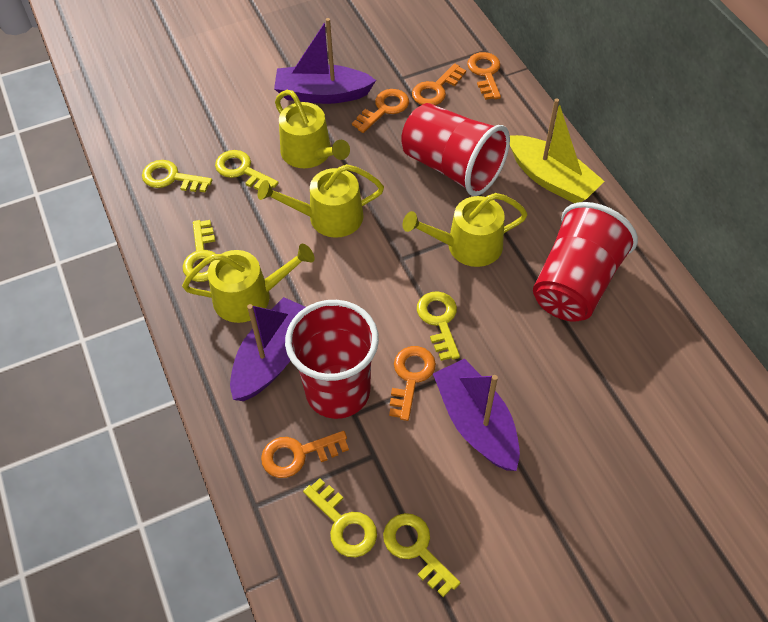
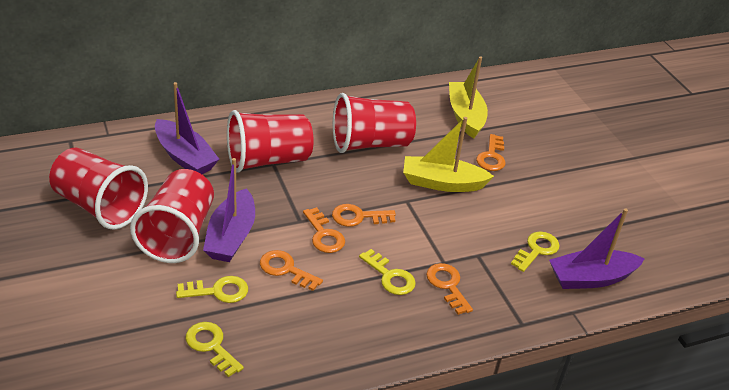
red cup: [285,300,379,419] [401,103,510,196] [533,202,638,322] = 3 -> [49,148,148,230] [130,169,214,263] [227,110,313,172] [333,93,416,153] = 4
yellow boat: [510,98,605,203] = 1 -> [403,117,494,192] [449,56,488,139] = 2
yellow key: [142,160,212,193] [183,220,216,282] [215,150,278,190] [303,478,377,557] [383,513,460,597] [417,291,460,361] = 6 -> [176,276,248,303] [185,322,244,377] [359,249,416,295] [511,231,560,272] = 4
yellow watering can: [182,244,315,323] [258,164,384,238] [275,90,350,168] [403,193,528,267] = 4 -> none = 0

